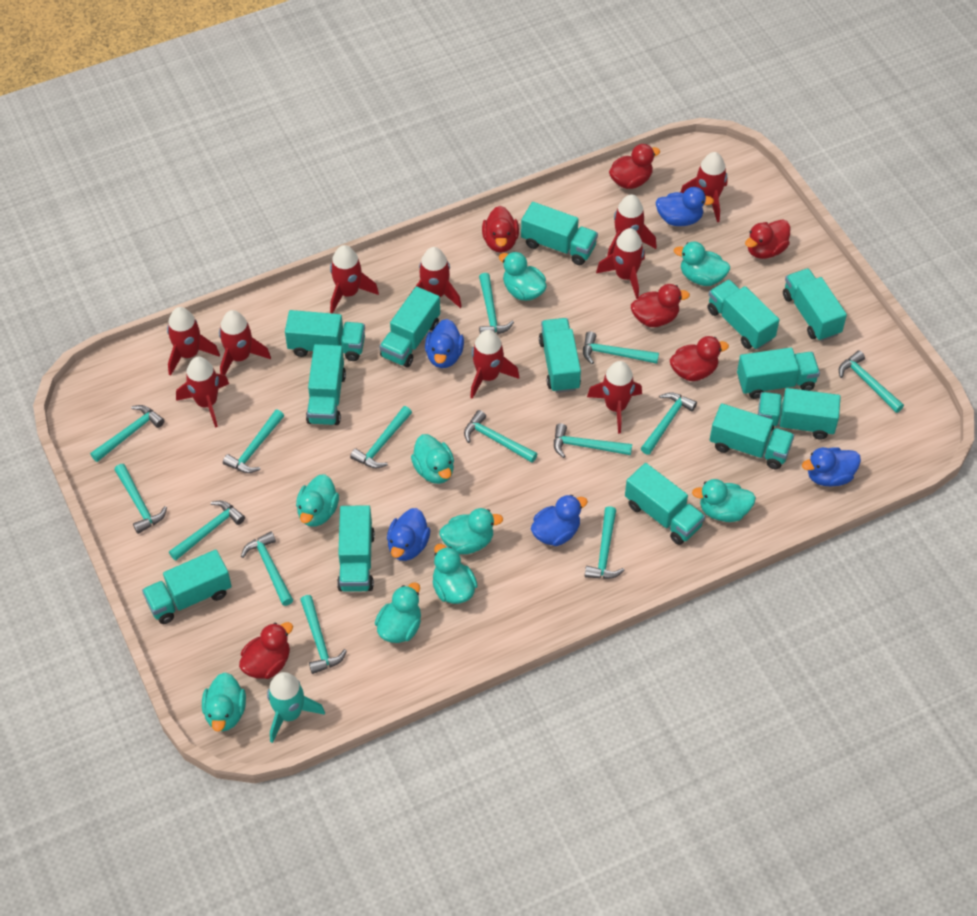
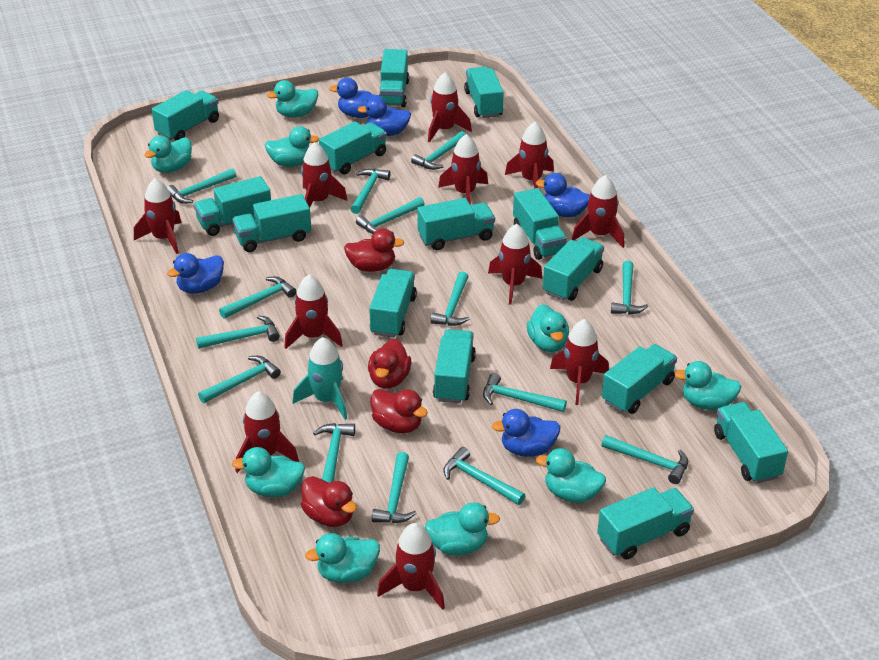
red duck: [239,622,293,679] [482,206,519,253] [609,144,660,189] [631,284,690,327] [670,336,729,381] [745,219,790,259] = 6 -> [301,476,357,527] [344,228,404,272] [368,339,411,389] [371,389,428,433] = 4
red rocket: [167,307,220,376] [176,357,229,428] [219,310,271,375] [330,245,379,314] [409,247,462,308] [470,330,519,399] [587,361,642,434] [596,228,645,299] [607,194,657,257] [680,152,728,222] = 10 -> [134,178,182,254] [236,391,299,473] [284,274,343,349] [301,142,348,208] [377,523,445,610] [428,72,472,142] [438,134,488,205] [488,224,542,305] [505,122,554,189] [550,319,609,405] [572,175,625,248] = 11
turquoise truck: [142,550,232,624] [285,310,365,361] [306,344,346,425] [337,505,375,592] [379,286,440,368] [521,202,598,265] [539,318,581,393] [625,463,705,545] [708,279,779,350] [710,403,794,469] [737,348,820,399] [758,388,841,440] [783,268,847,341] = 13 -> [152,90,219,141] [194,176,271,236] [232,194,311,252] [319,121,387,175] [369,269,417,338] [379,49,409,107] [417,198,495,250] [433,329,476,403] [464,67,504,118] [513,188,567,260] [543,237,604,301] [597,487,694,560] [602,344,677,414] [714,402,788,483] = 14

